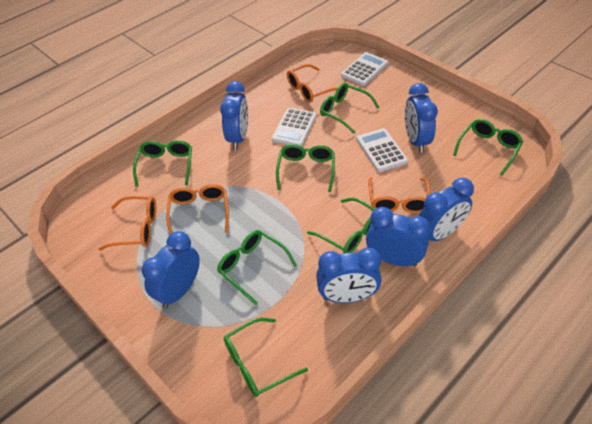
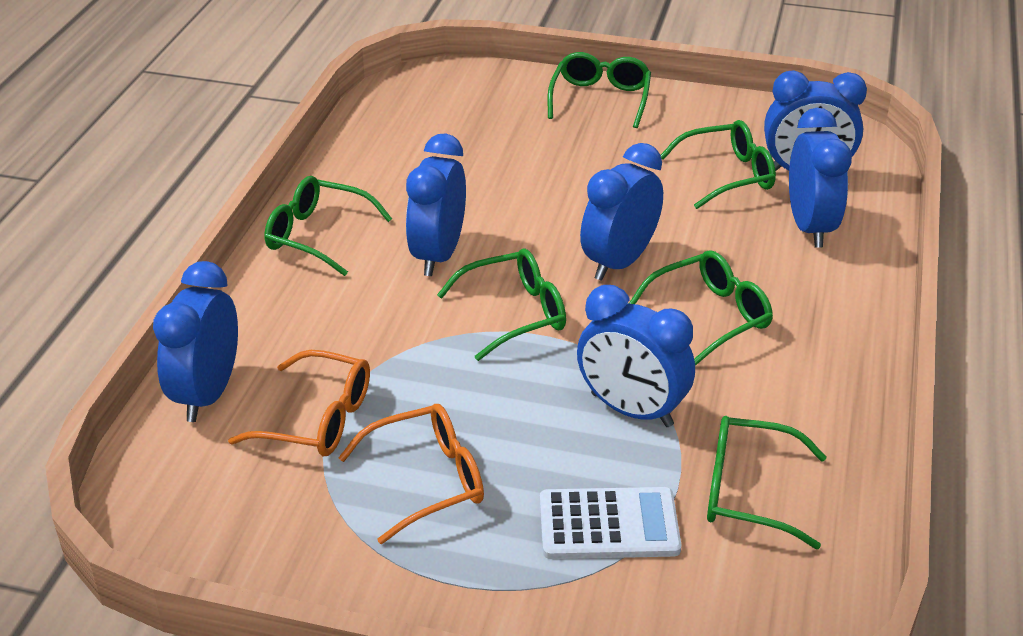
green glasses: [133,140,192,187] [217,230,297,305] [224,318,308,397] [276,144,335,192] [307,197,375,253] [320,83,380,134] [453,119,523,176] = 7 -> [264,176,392,276] [437,249,566,361] [548,52,651,128] [629,250,773,366] [661,120,776,209] [707,416,827,549] = 6
orange glasses: [98,196,156,251] [166,184,229,235] [287,64,338,102] [368,177,430,213] = 4 -> [228,350,370,456] [338,404,484,544] = 2
white calculator: [272,108,316,147] [341,52,388,86] [356,128,408,172] = 3 -> [540,487,681,559] = 1

